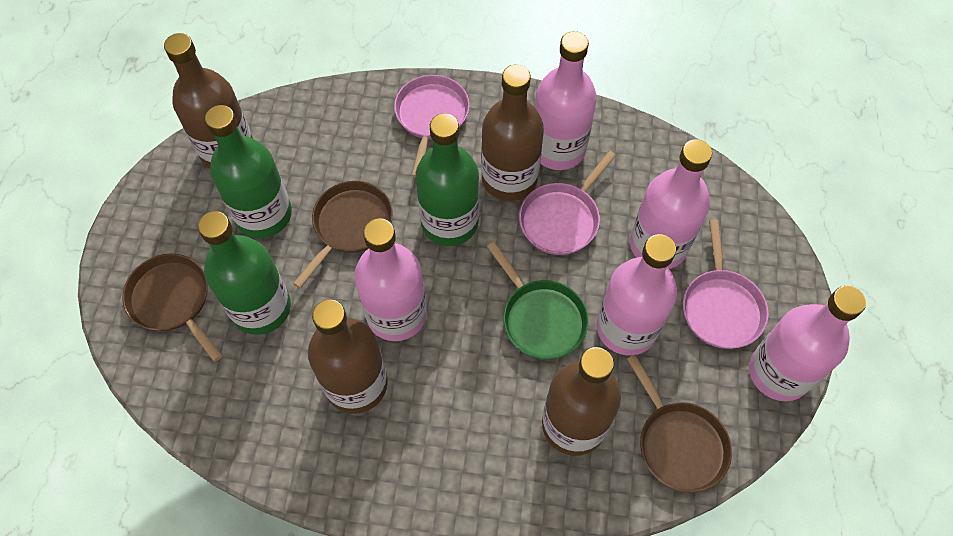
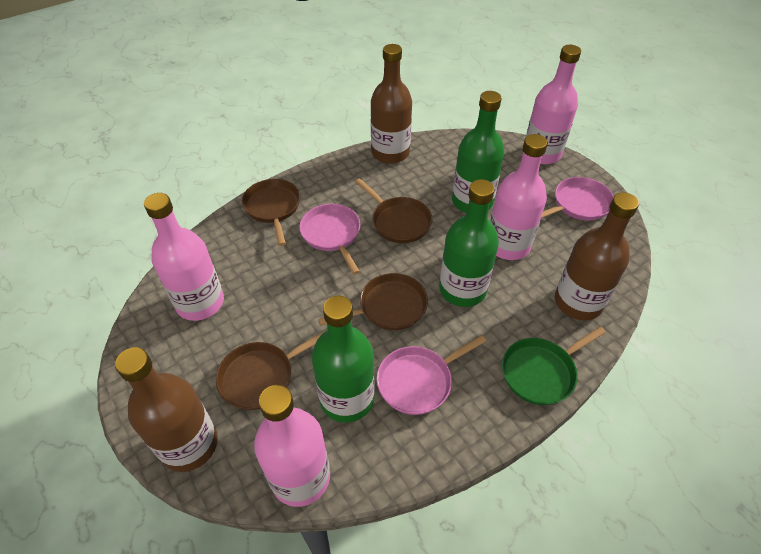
brown bottle: [164,33,253,169] [308,299,388,414] [481,65,544,201] [542,347,621,456] = 4 -> [115,347,218,472] [371,44,412,164] [555,192,639,320] = 3
brown pan: [122,254,222,362] [293,181,393,288] [627,355,732,493] = 3 -> [216,330,326,410] [242,179,300,246] [318,273,428,330] [355,178,432,243] = 4
pink bottle: [354,218,427,341] [535,31,597,170] [597,234,677,356] [630,139,712,269] [749,286,866,401] = 5 -> [144,193,224,321] [254,385,330,507] [490,134,548,260] [526,45,581,164] = 4

